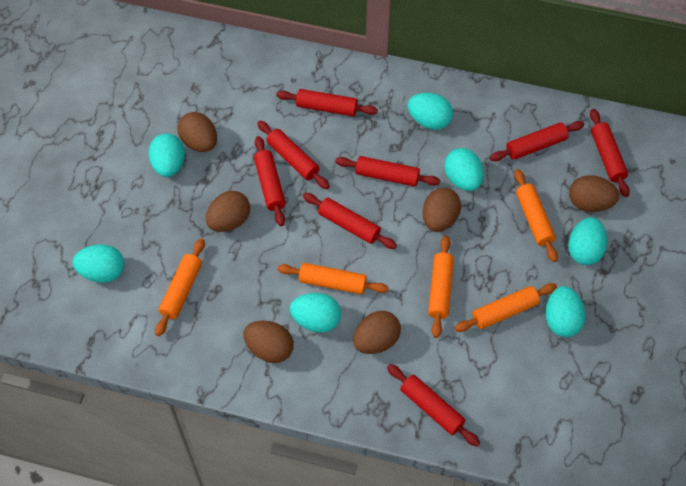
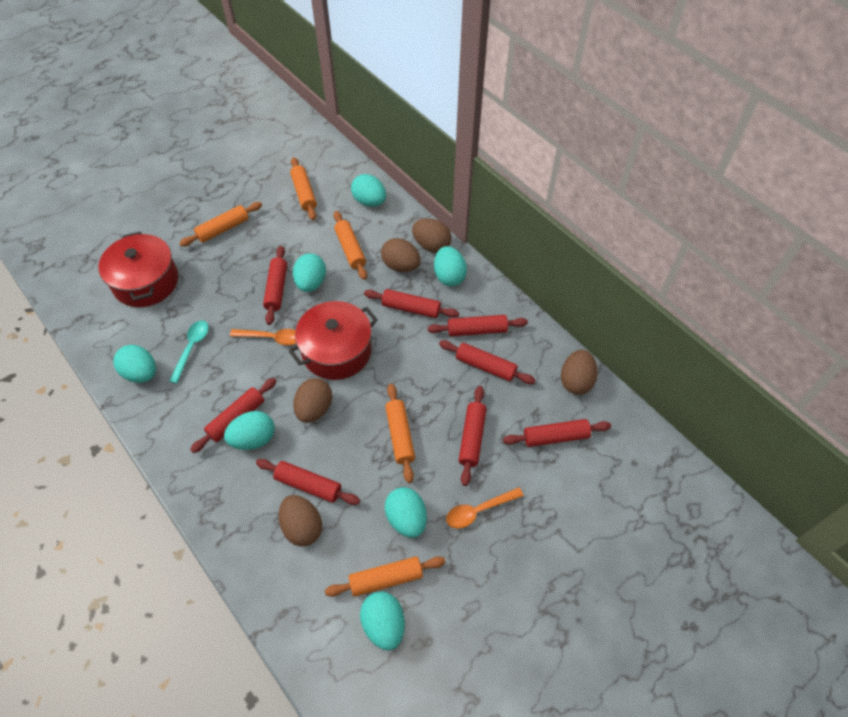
brown egg: [177,112,217,152] [206,191,250,232] [243,321,294,363] [353,311,401,354] [423,188,461,232] [569,175,619,212] = 6 -> [278,495,322,547] [293,378,332,423] [381,238,420,272] [412,218,451,253] [561,350,598,395] = 5
orange spoon: none = 0 -> [230,329,296,345] [446,487,524,528] = 2
red pot: none = 0 -> [98,231,178,307] [289,301,378,380] = 2
turquoise spoon: none = 0 -> [169,320,209,383] = 1

